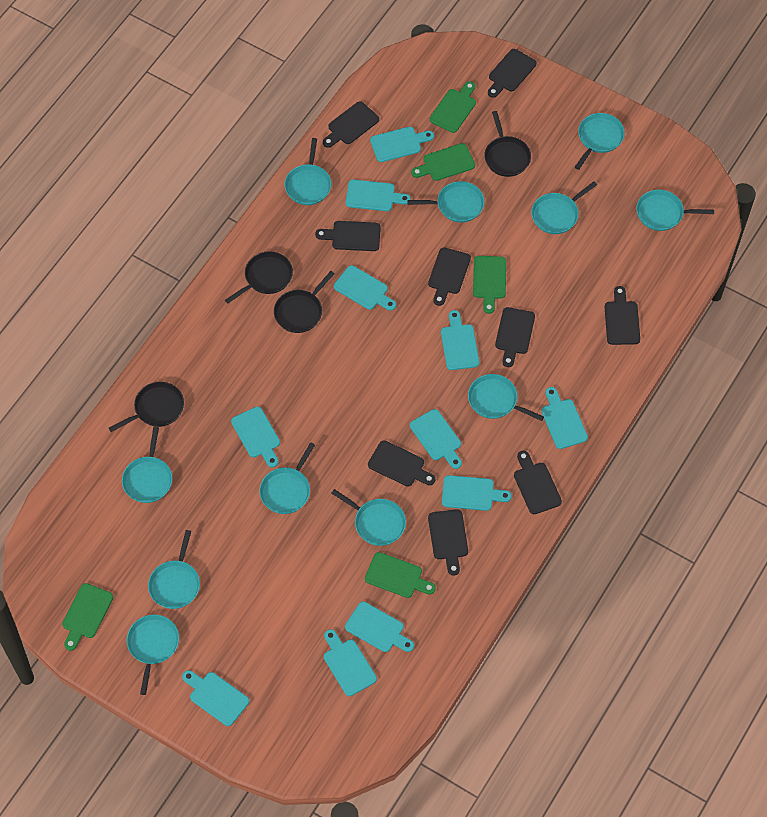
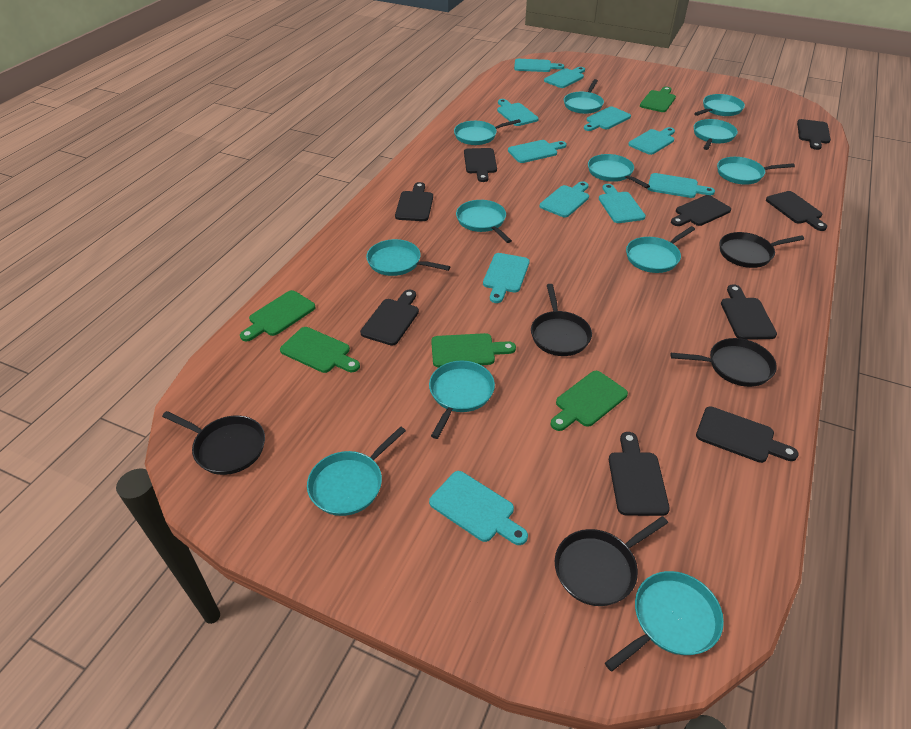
black pan: [109,382,184,432] [225,251,293,304] [274,271,334,333] [484,111,531,177] = 4 -> [162,411,265,475] [531,284,592,356] [555,516,668,606] [670,338,777,387] [719,232,804,268] = 5
turquoise pan: [122,427,172,503] [127,614,179,695] [148,530,200,609] [259,443,315,514] [285,138,331,205] [331,489,406,546] [407,181,485,223] [468,374,544,421] [531,182,597,234] [575,113,625,170] [636,190,714,231] = 11 -> [307,426,406,516] [366,239,450,276] [429,361,495,439] [454,119,521,145] [456,200,512,243] [564,79,604,114] [588,154,650,188] [605,571,724,672] [626,226,695,273] [694,94,745,116] [694,119,738,150] [717,157,795,185] = 12

